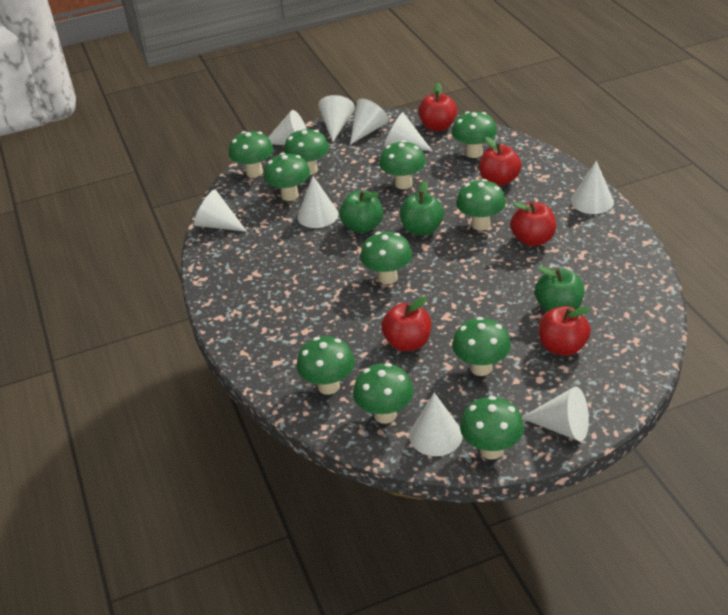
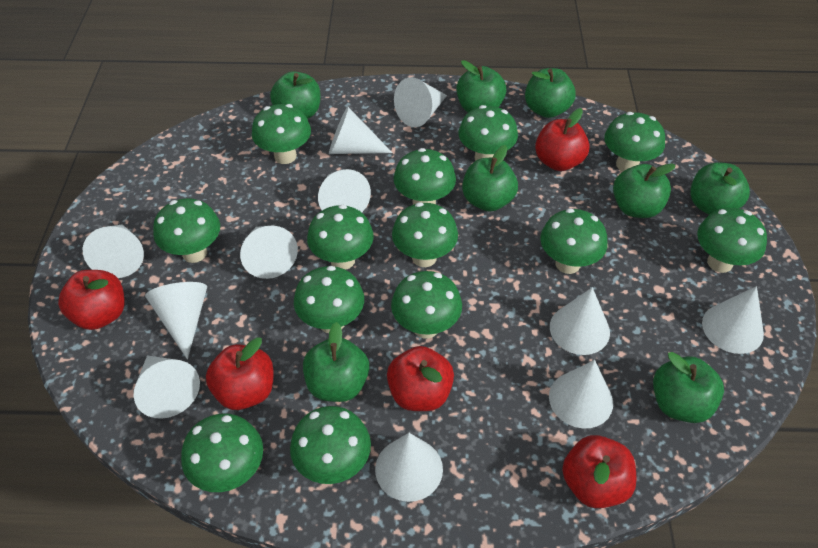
green apple: [339,190,383,233] [400,181,444,236] [535,266,584,312] = 3 -> [270,71,320,119] [303,322,369,402] [456,60,506,113] [462,145,518,212] [525,68,576,118] [613,163,676,218] [653,352,724,423] [690,163,750,215] = 8
green mushroom: [229,131,273,177] [264,153,310,201] [284,129,329,175] [297,336,355,395] [353,363,414,424] [360,232,412,284] [379,140,426,189] [452,111,497,158] [452,317,511,376] [456,179,506,231] [460,396,524,460] = 11 -> [153,198,220,263] [181,414,263,492] [252,104,311,164] [290,406,371,484] [294,266,364,333] [307,205,374,270] [391,271,462,338] [392,202,458,267] [394,148,456,205] [459,105,518,161] [540,208,608,274] [604,112,665,171] [697,208,767,273] = 13
white cone: [194,190,247,232] [268,110,307,145] [297,176,339,228] [318,95,355,142] [350,99,389,145] [384,112,432,151] [409,393,463,456] [522,387,589,441] [571,161,614,214] = 9 -> [83,224,144,278] [134,356,200,419] [145,282,207,360] [240,226,298,279] [318,169,371,212] [329,107,392,154] [375,433,443,502] [394,77,447,127] [549,360,613,429] [550,287,610,355] [702,286,764,354] = 11

